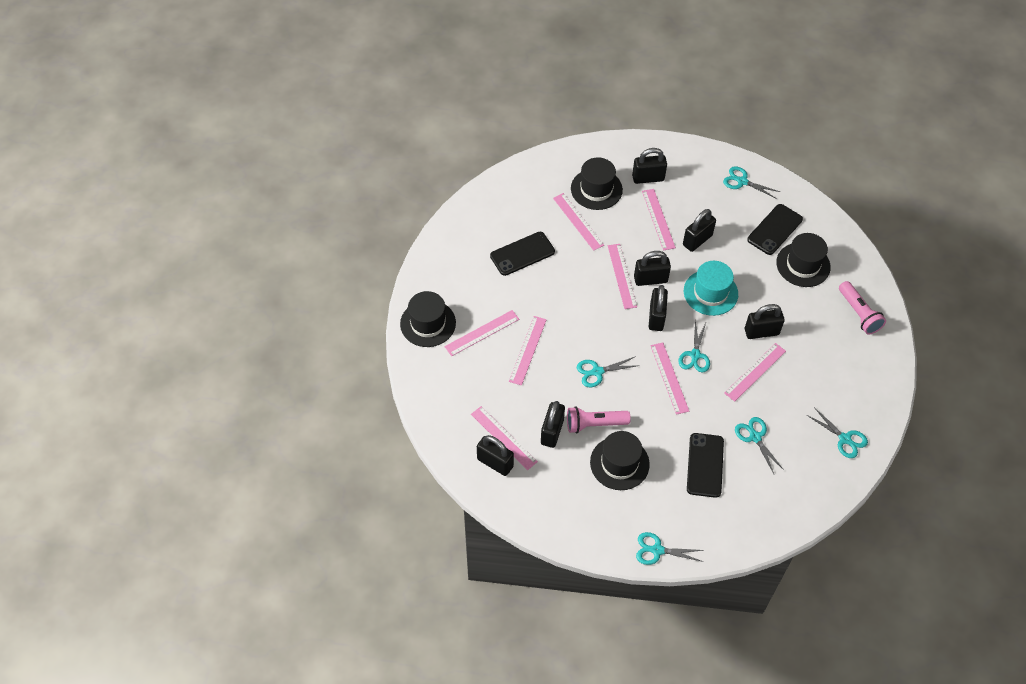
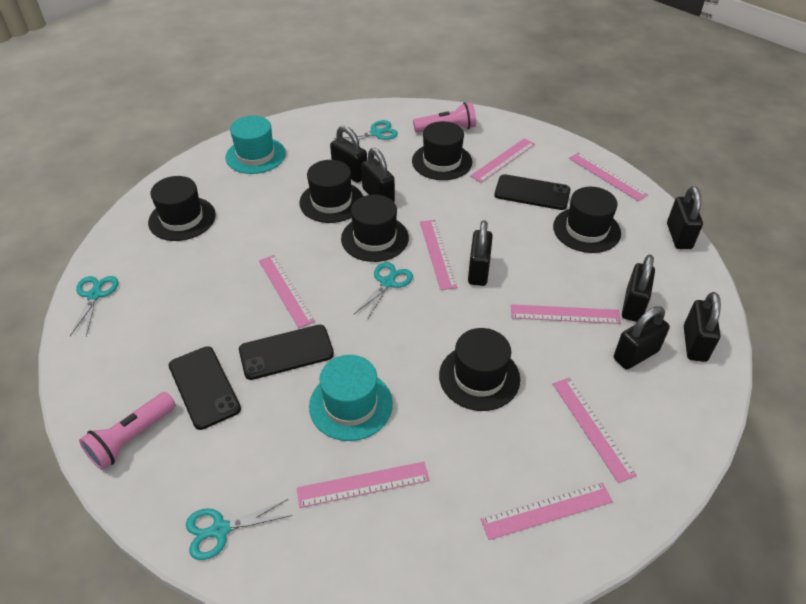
black hat: [400,291,456,347] [571,157,623,210] [590,431,650,490] [776,233,831,287] = 4 -> [148,176,216,241] [299,160,363,223] [341,195,409,262] [412,121,472,180] [439,328,520,411] [553,187,621,253] = 6
turquoise hat: [684,261,738,316] = 1 -> [225,116,286,174] [309,355,393,441] = 2
turquoise scissors: [577,356,640,387] [636,532,704,565] [678,320,710,373] [723,166,780,199] [735,417,784,474] [807,407,868,458] = 6 -> [70,276,118,336] [186,499,292,560] [334,120,398,142] [354,262,413,320] = 4

